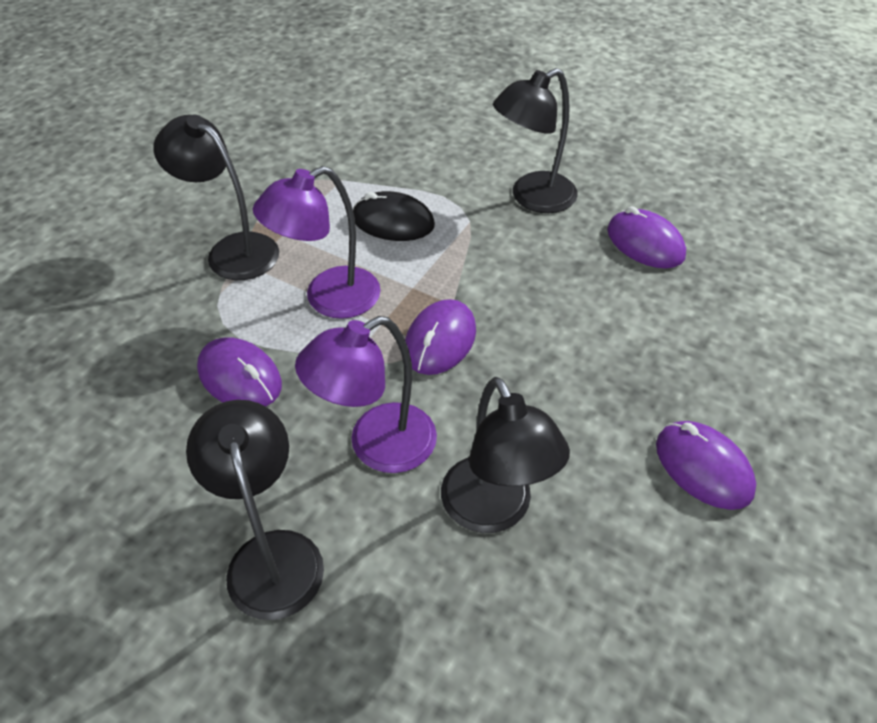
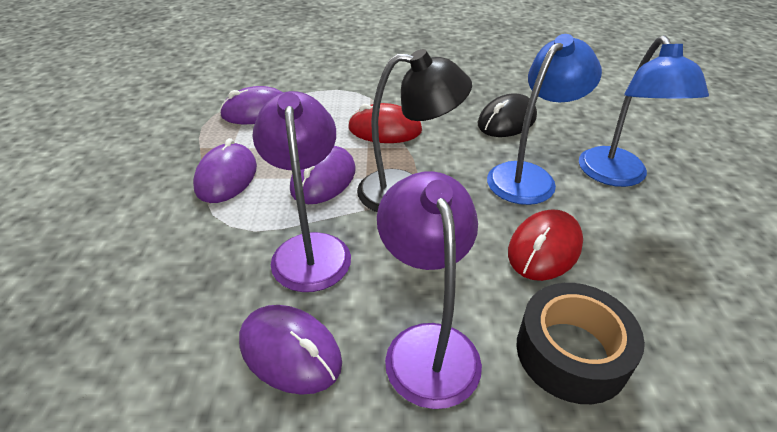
black lamp: [154,114,279,280] [186,400,324,620] [441,377,570,533] [493,68,578,213] = 4 -> [357,49,472,212] = 1
black tape: none = 0 -> [516,283,645,404] = 1
blue lamp: none = 0 -> [487,34,602,205] [579,35,709,187] = 2
red mouse: none = 0 -> [348,103,422,143] [508,209,583,281] = 2

